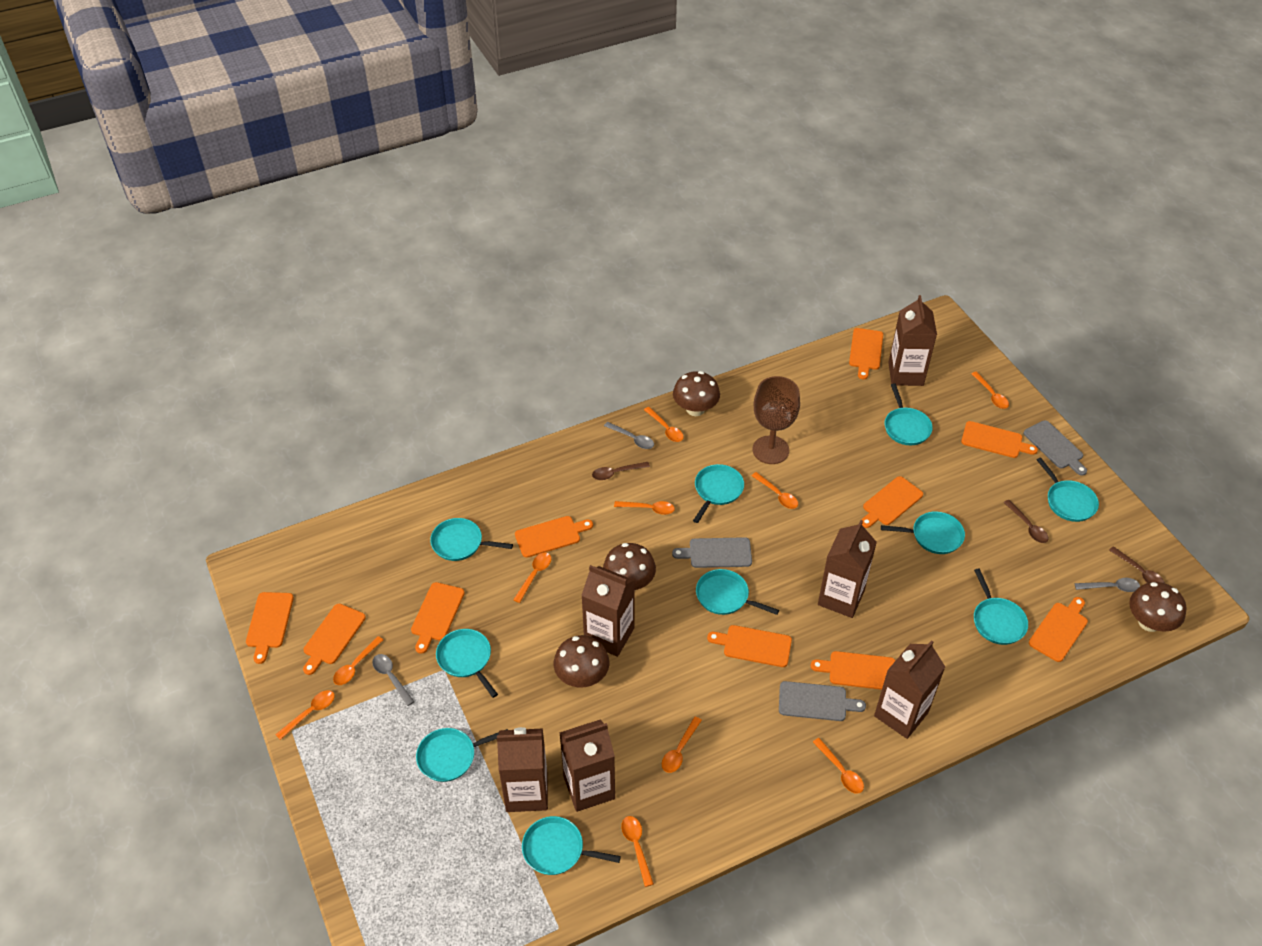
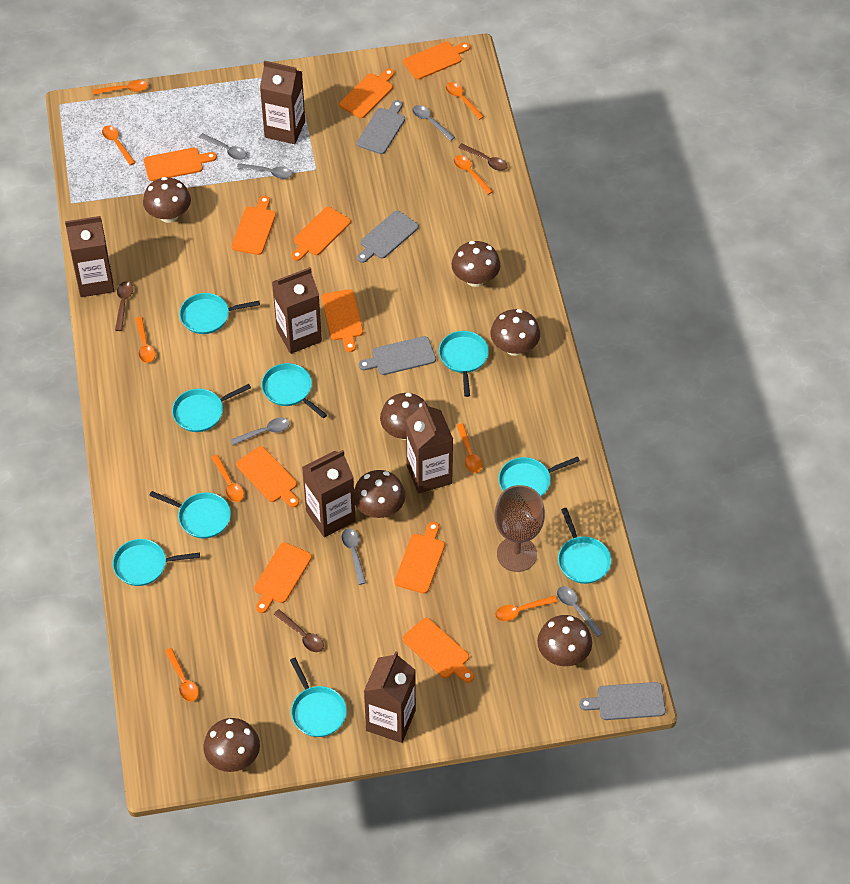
brown mushroom: [554,635,609,687] [603,543,656,590] [673,371,720,416] [1129,582,1186,632] = 4 -> [143,177,191,223] [203,718,260,772] [354,470,406,518] [380,393,428,440] [452,241,501,287] [490,309,540,356] [537,615,592,666] = 7
grey cutting board: [672,537,752,568] [779,681,866,721] [1023,420,1087,475] = 3 -> [357,100,405,154] [357,211,419,263] [359,336,436,375] [579,682,666,720] = 4
grey spoon: [372,654,415,706] [604,422,654,449] [1074,578,1140,592] = 3 -> [199,133,247,160] [230,418,290,446] [237,163,292,179] [341,528,366,585] [412,105,455,141] [557,586,603,637] = 6
orange spoon: [275,690,335,740] [333,636,383,685] [513,553,551,603] [614,501,675,515] [621,816,654,887] [644,407,684,442] [662,717,702,773] [752,472,798,509] [813,738,864,794] [971,372,1009,409] = 10 -> [92,80,148,95] [102,125,136,165] [135,317,155,363] [165,648,199,702] [211,454,244,502] [446,82,484,120] [454,155,493,195] [456,423,482,473] [495,595,558,621] = 9
turquoise pan: [416,728,508,782] [430,518,513,561] [436,629,498,698] [522,816,621,875] [693,464,744,523] [696,569,779,615] [881,511,965,554] [885,383,933,445] [974,569,1028,645] [1037,457,1099,522] = 10 -> [113,539,200,586] [149,491,231,539] [172,384,251,432] [179,293,260,334] [261,363,327,418] [290,658,347,737] [439,331,489,397] [498,457,580,497] [558,508,611,584] = 9

